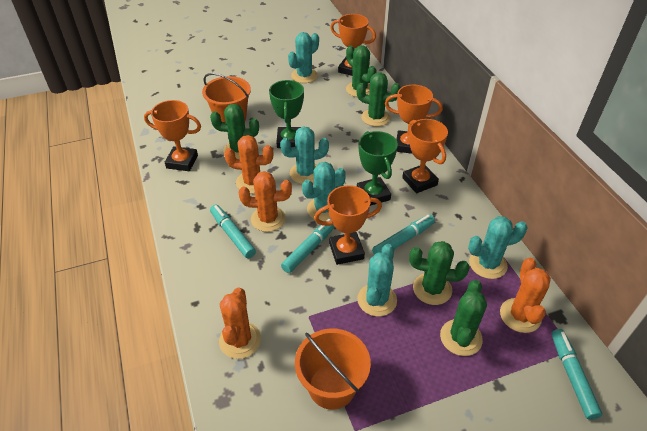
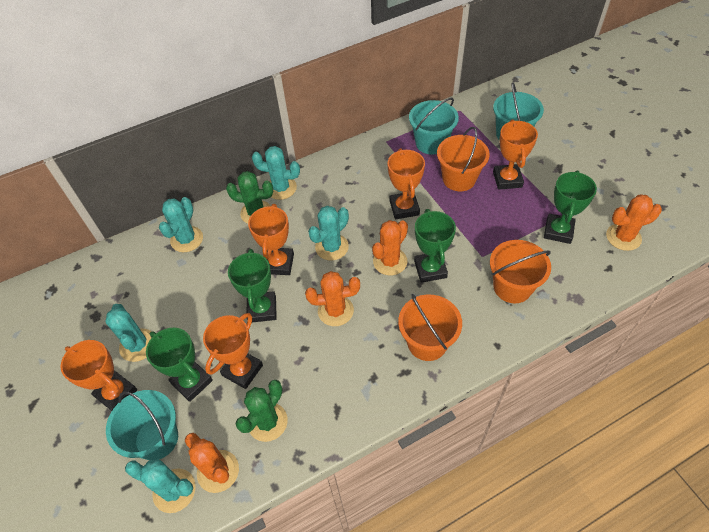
green cactus: [210,104,259,159] [346,45,377,97] [357,72,401,126] [409,241,469,305] [440,280,487,356] = 5 -> [226,171,273,224] [235,380,288,442] = 2
green trophy: [269,80,304,148] [357,131,398,206] = 2 -> [146,328,213,402] [228,249,277,322] [414,209,456,283] [544,170,597,244] = 4
orange bucket: [202,73,251,122] [295,329,371,410] = 2 -> [398,294,462,361] [437,127,490,191] [490,240,551,303] = 3
turquoise bucket: none = 0 -> [106,390,178,460] [409,98,459,155] [493,82,544,141] = 3
turquoise marker: [210,205,256,258] [281,218,335,273] [372,214,435,255] [552,329,602,420] = 4 -> none = 0

